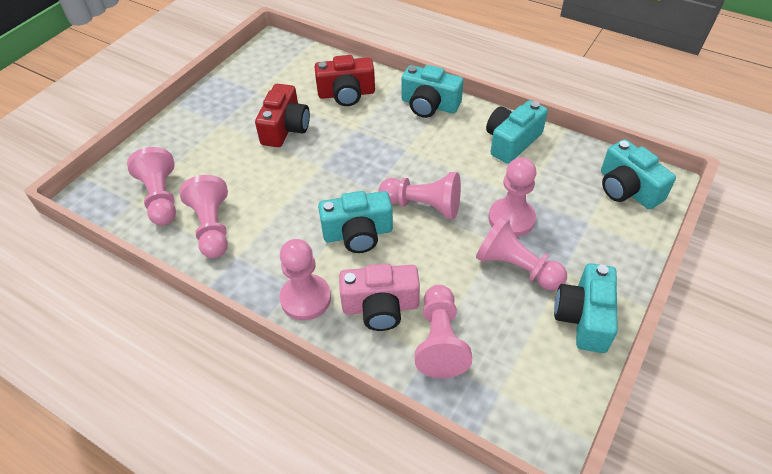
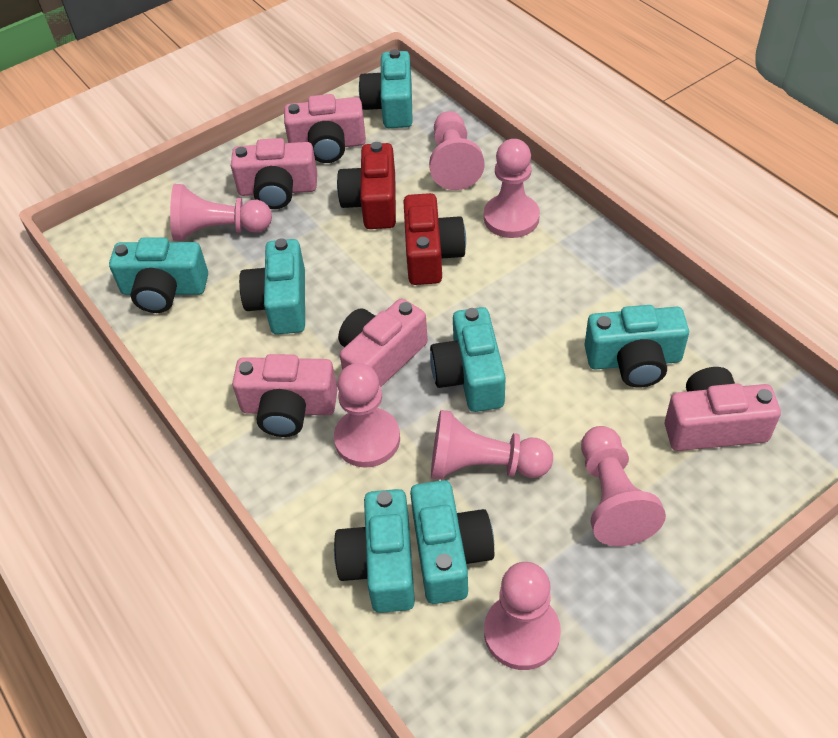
pink camera: [339,264,420,331] = 1 -> [231,138,317,209] [232,354,338,437] [284,94,366,163] [338,298,428,387] [665,367,781,451] = 5
turquoise camera: [318,191,393,253] [401,65,464,118] [486,100,548,164] [554,263,618,353] [601,139,676,209] = 5 -> [109,237,208,313] [239,238,305,335] [334,489,415,613] [359,49,413,128] [410,480,494,604] [430,307,506,412] [585,305,689,387] = 7

